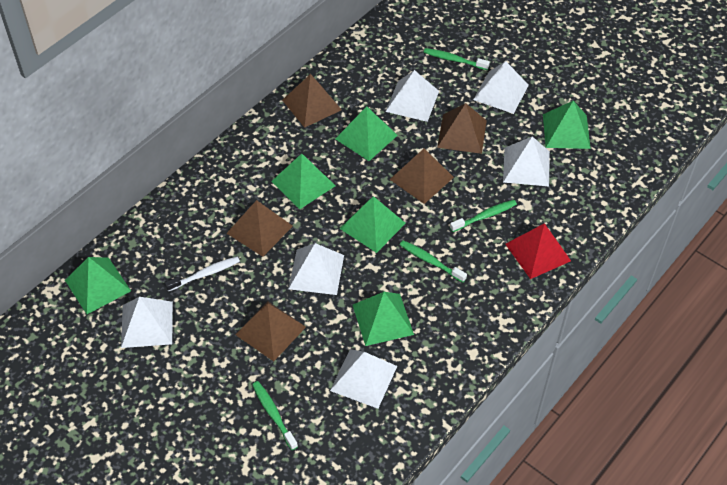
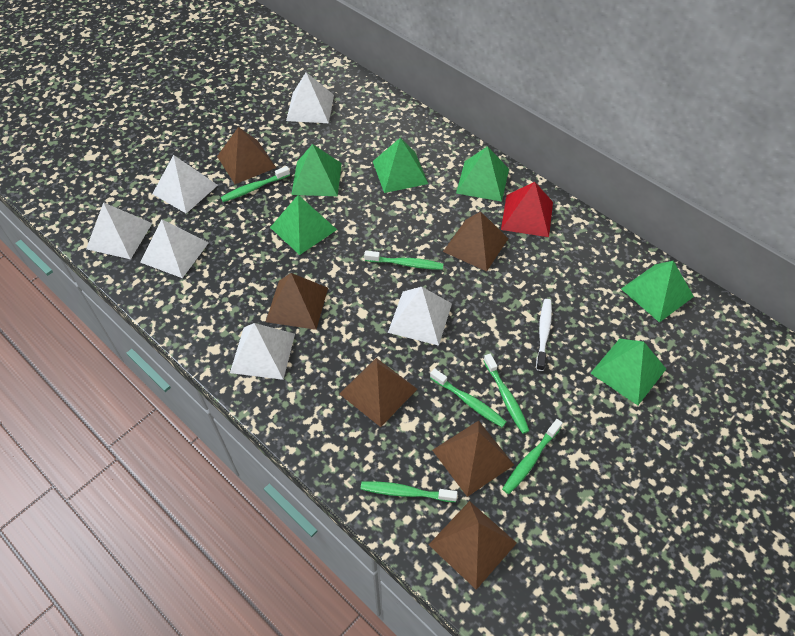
brown pyramid: [226,200,293,257] [235,301,306,361] [282,74,342,128] [389,148,454,204] [437,103,487,154] = 5 -> [217,127,276,184] [266,273,328,330] [340,358,417,427] [429,501,517,590] [432,420,514,497] [443,212,509,271] = 6
green toothbrush: [252,381,298,450] [400,240,467,282] [424,48,490,70] [450,200,517,232] = 4 -> [221,166,290,202] [360,481,458,502] [364,251,443,270] [430,368,506,427] [483,354,530,434] [502,419,563,494] = 6

